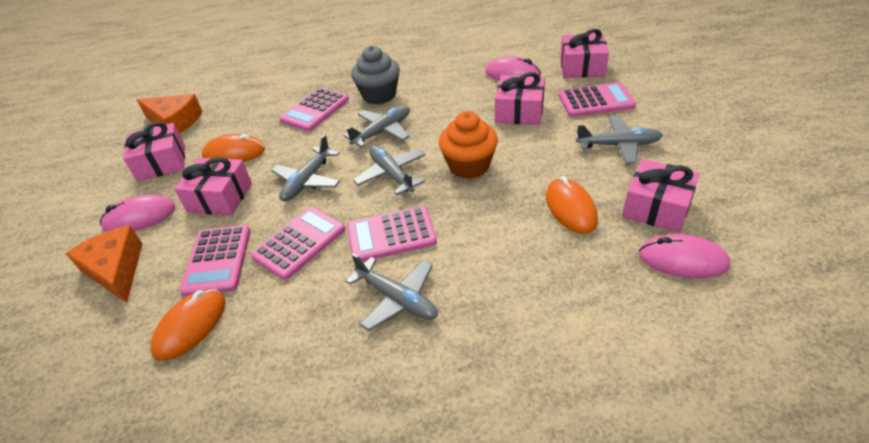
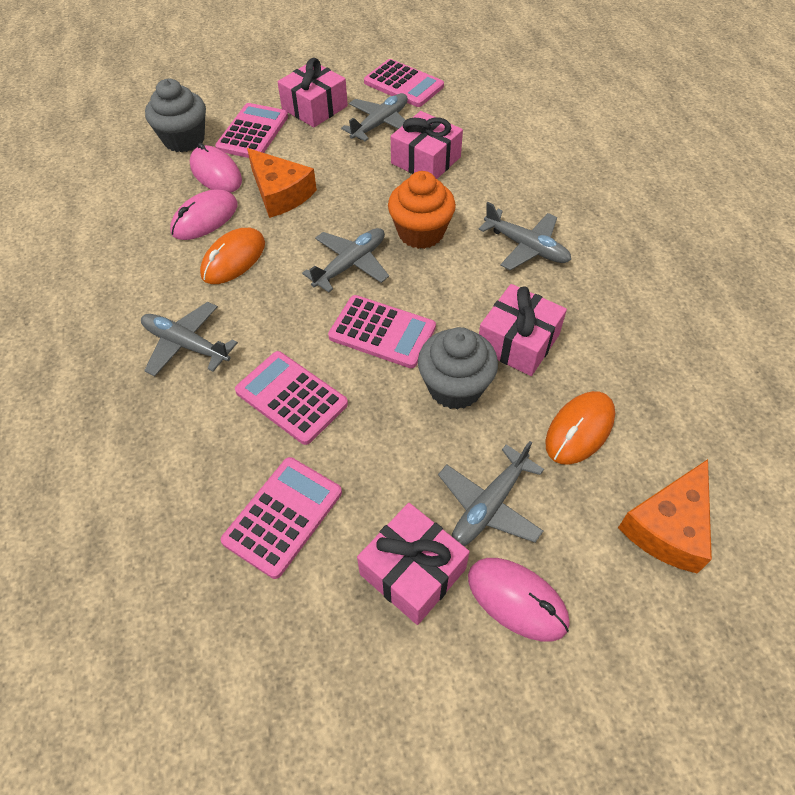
grey cupcake: [351,46,400,104] = 1 -> [145,79,206,153] [418,327,498,410] = 2
orange mouse: [150,289,226,361] [202,134,265,162] [546,176,598,234] = 3 -> [200,228,265,284] [545,391,615,465] = 2
pink gift: [123,122,185,181] [174,157,252,215] [495,72,545,125] [560,29,609,78] [622,159,700,233] = 5 -> [278,58,348,128] [357,503,470,625] [391,111,463,179] [479,284,567,376] = 4

